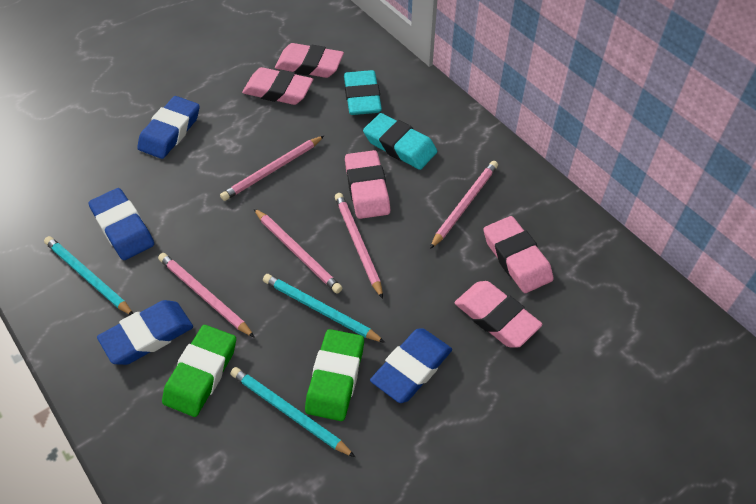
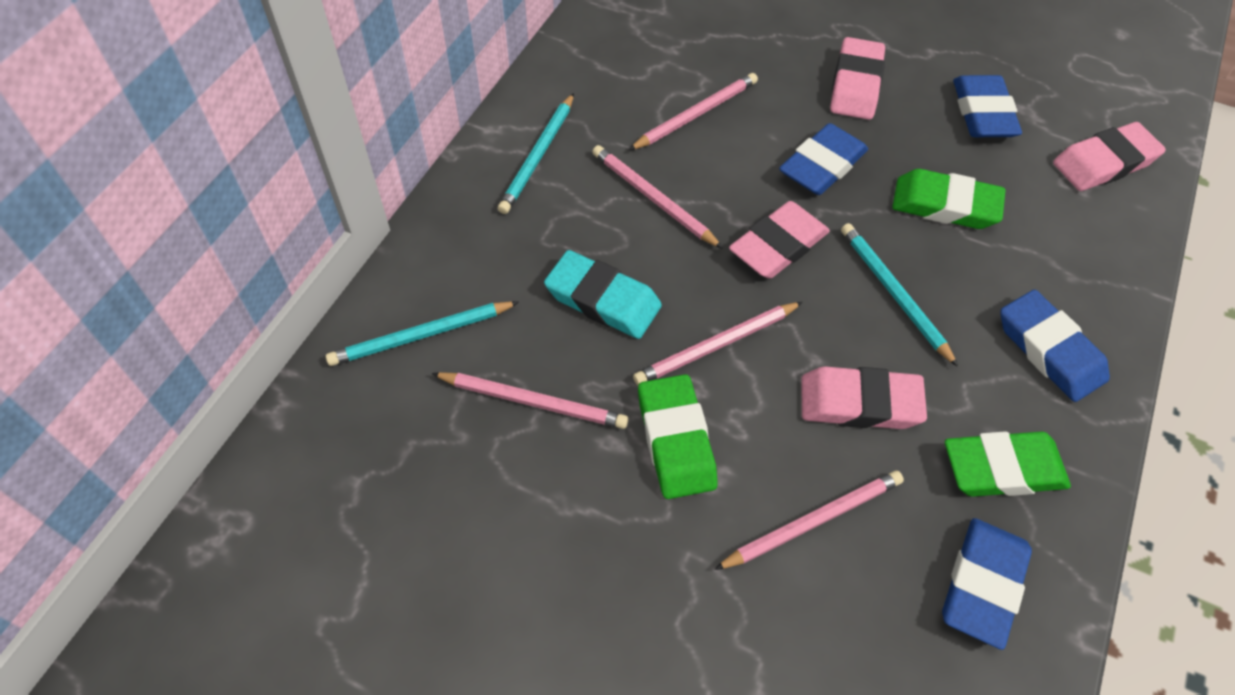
green eraser: [162,325,236,417] [305,329,364,421] = 2 -> [638,374,718,499] [892,169,1005,229] [945,431,1071,497] = 3
pink eraser: [242,67,313,105] [275,43,344,78] [345,150,390,219] [454,281,542,348] [484,216,553,293] = 5 -> [729,201,830,279] [801,366,927,429] [830,37,885,120] [1053,122,1166,191] = 4
turquoise eraser: [344,70,382,115] [363,113,437,170] = 2 -> [544,250,662,339] = 1

